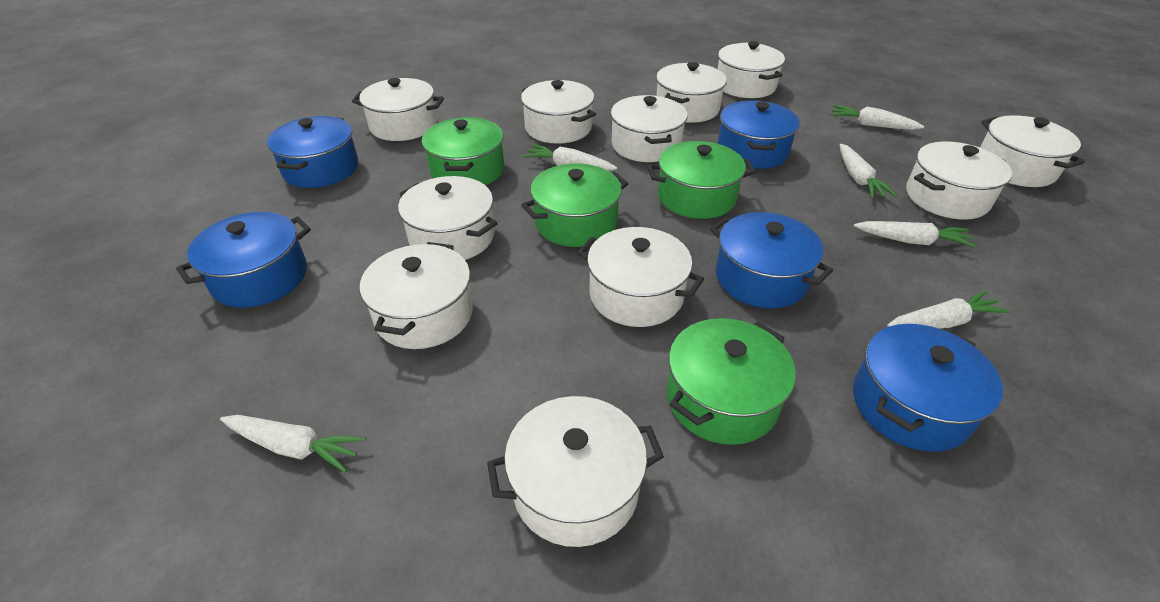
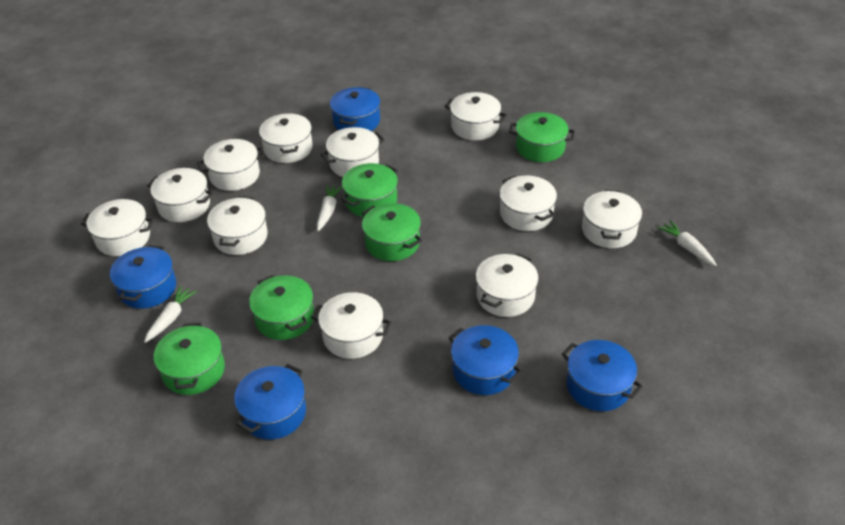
green pot: [421,117,504,186] [521,163,628,247] [647,141,756,219] [667,318,796,445] = 4 -> [154,323,225,395] [249,275,314,340] [341,163,398,217] [362,203,422,261] [509,112,575,162] = 5
white carrot: [220,415,366,473] [523,144,617,171] [831,105,924,130] [840,144,897,198] [854,221,976,247] [887,290,1010,329] = 6 -> [144,286,197,343] [317,184,342,231] [657,220,717,266] = 3

